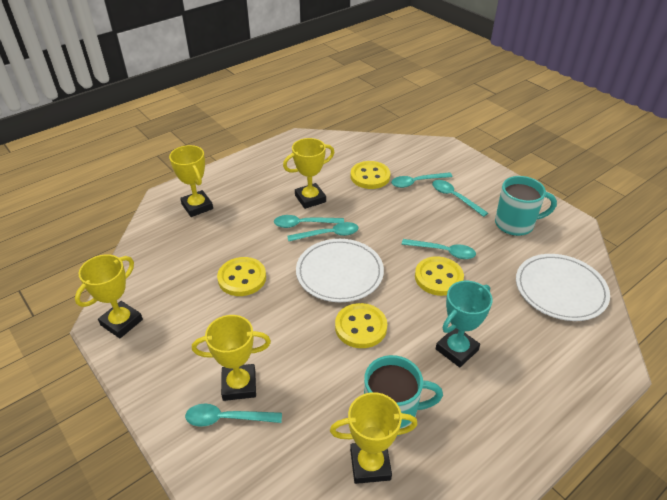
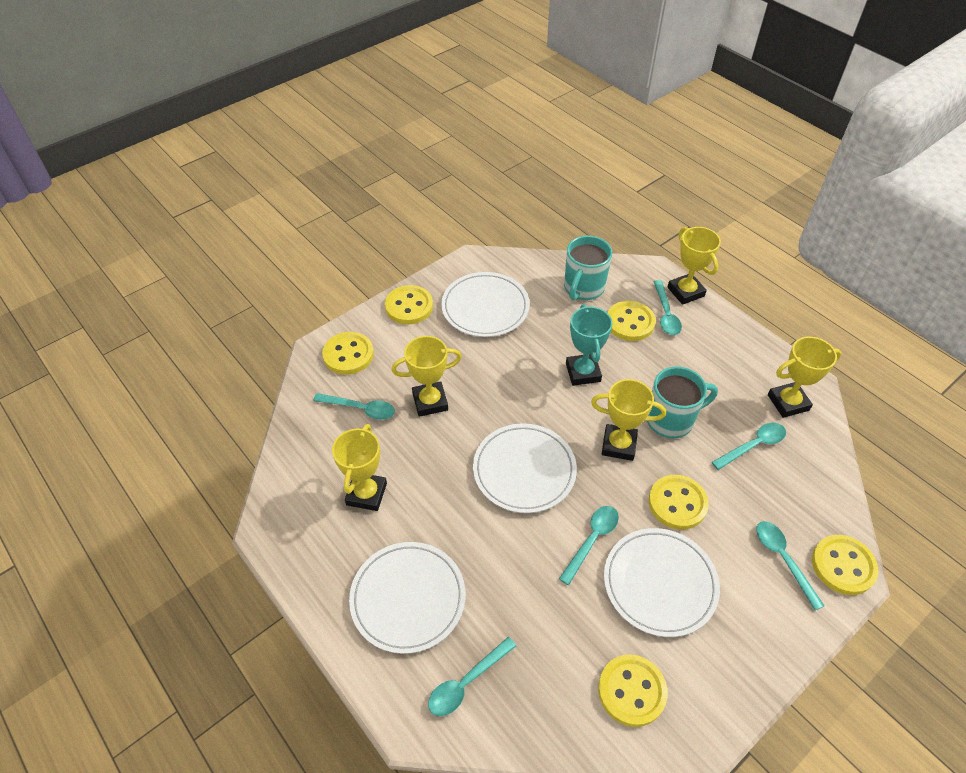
white plate: [296,239,384,302] [516,254,610,321] = 2 -> [349,542,466,654] [441,272,530,337] [473,423,577,513] [604,528,720,637] = 4
yellow button: [217,257,266,296] [335,303,387,348] [351,161,390,189] [415,256,464,296] = 4 -> [322,332,374,375] [385,285,433,324] [598,654,668,727] [607,301,656,341] [649,475,709,530] [812,535,879,595] = 6

